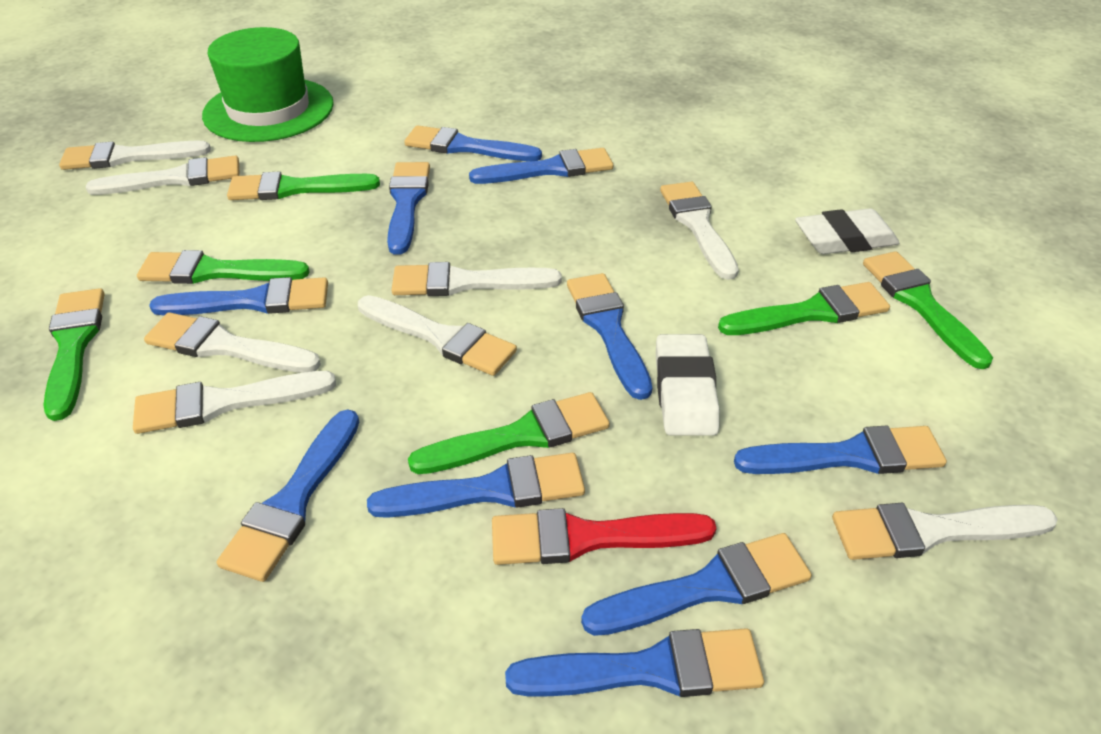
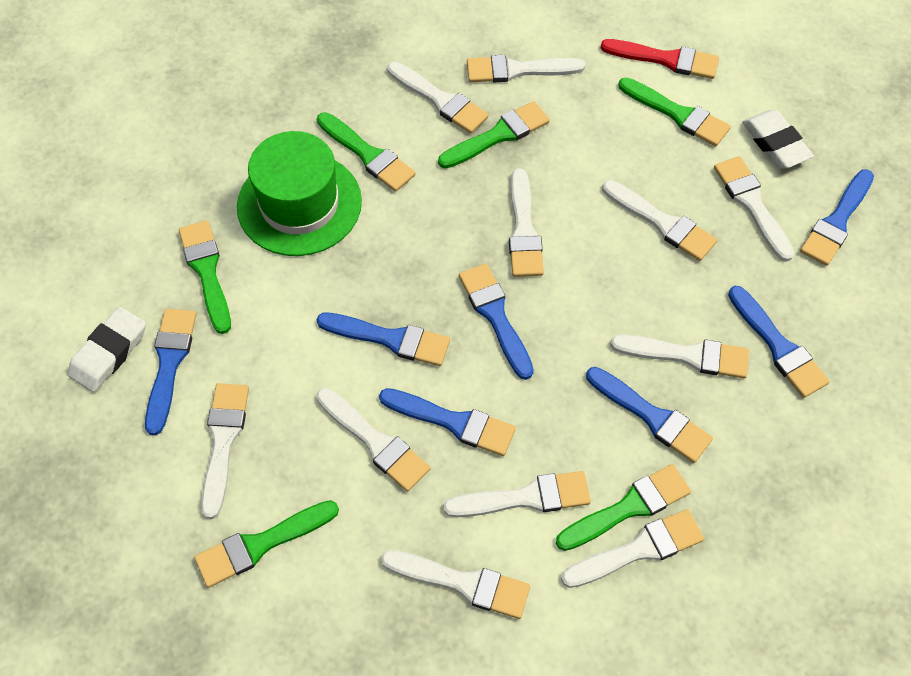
blue brush: [149,277,328,315] [217,410,359,582] [367,453,585,518] [387,162,430,255] [404,125,542,161] [469,148,613,184] [505,628,764,697] [567,273,652,400] [581,533,812,636] [734,425,947,474] = 10 -> [145,309,197,435] [317,312,450,366] [379,388,516,456] [459,263,534,380] [586,367,713,463] [728,286,830,398] [800,169,874,266] = 7
white brush: [59,140,211,170] [86,156,240,195] [133,371,336,434] [144,312,321,373] [358,295,517,376] [392,262,562,296] [660,182,739,280] [832,503,1057,560] = 8 -> [201,383,249,519] [316,388,431,492] [381,550,530,619] [387,62,489,133] [443,471,591,517] [467,55,585,82] [509,168,544,277] [561,509,704,588] [602,180,717,261] [610,335,749,378] [714,156,794,262] = 11

